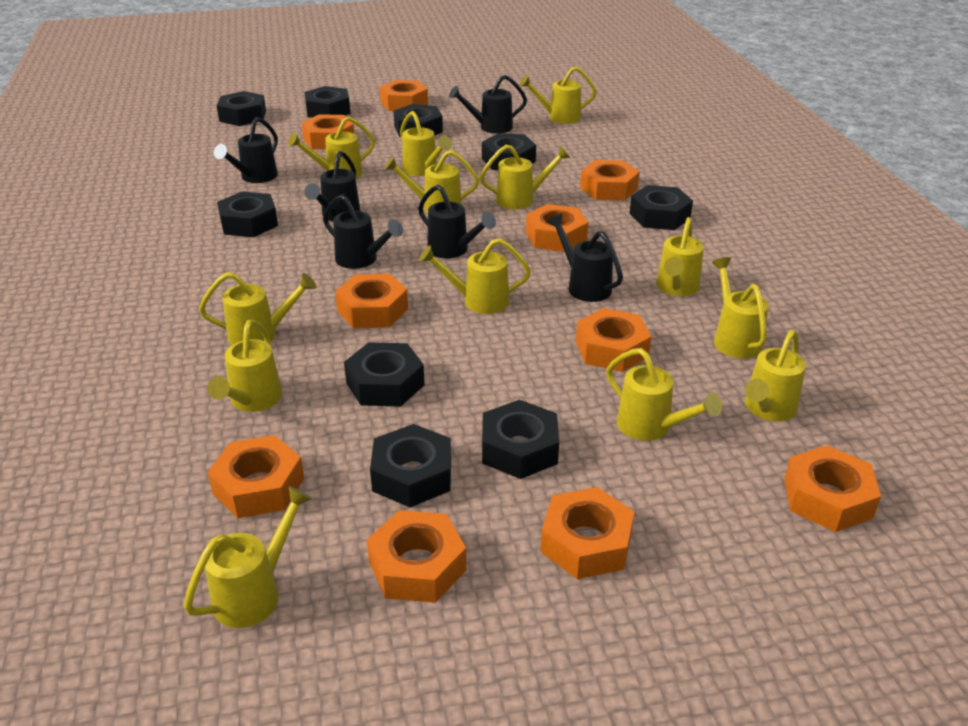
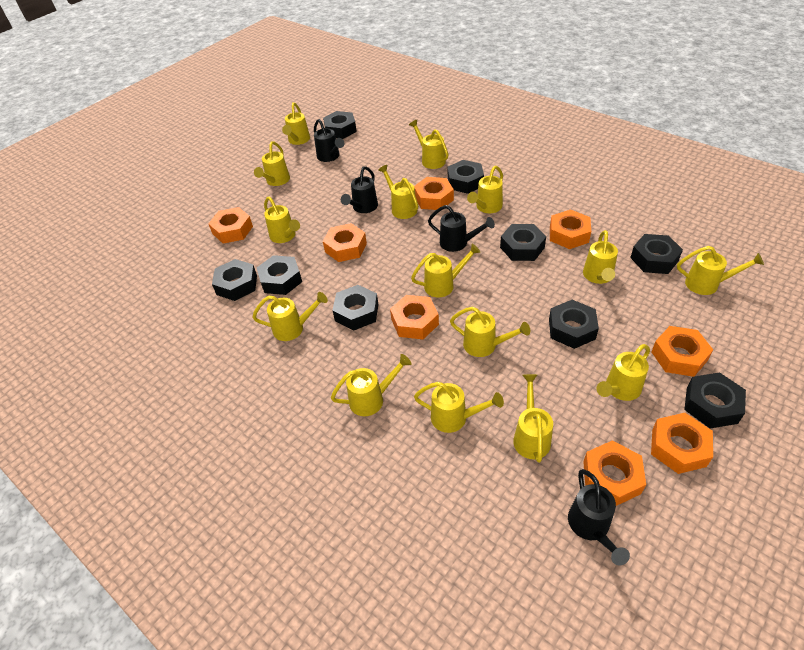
black watering can: [214,117,278,183] [304,151,361,221] [323,194,403,269] [418,185,496,258] [449,75,527,134] [547,214,623,302] = 6 -> [314,119,344,162] [341,166,378,213] [428,205,495,252] [568,469,630,565] = 4
orange nut: [208,435,304,518] [301,114,354,150] [335,273,408,328] [367,510,466,603] [380,80,428,111] [526,204,588,252] [541,487,634,579] [576,308,651,372] [580,160,640,201] [784,445,881,532] = 10 -> [208,207,253,244] [323,223,367,262] [390,295,439,339] [414,177,454,210] [550,209,591,249] [583,440,646,506] [651,326,713,377] [651,413,713,474] = 8
yellow watering can: [184,486,312,628] [199,272,316,345] [207,320,282,412] [288,116,375,178] [384,150,479,213] [400,111,452,176] [419,238,531,314] [480,145,570,209] [519,67,597,124] [606,348,722,441] [656,217,704,296] [712,257,769,358] [745,330,806,421] = 13 -> [252,292,328,341] [254,141,290,186] [264,197,300,243] [282,102,310,145] [331,354,412,416] [378,165,418,219] [409,120,448,169] [411,244,481,298] [414,382,504,433] [450,307,530,357] [467,166,503,213] [513,374,553,463] [583,230,618,284] [596,344,650,401] [677,246,764,295] = 15

